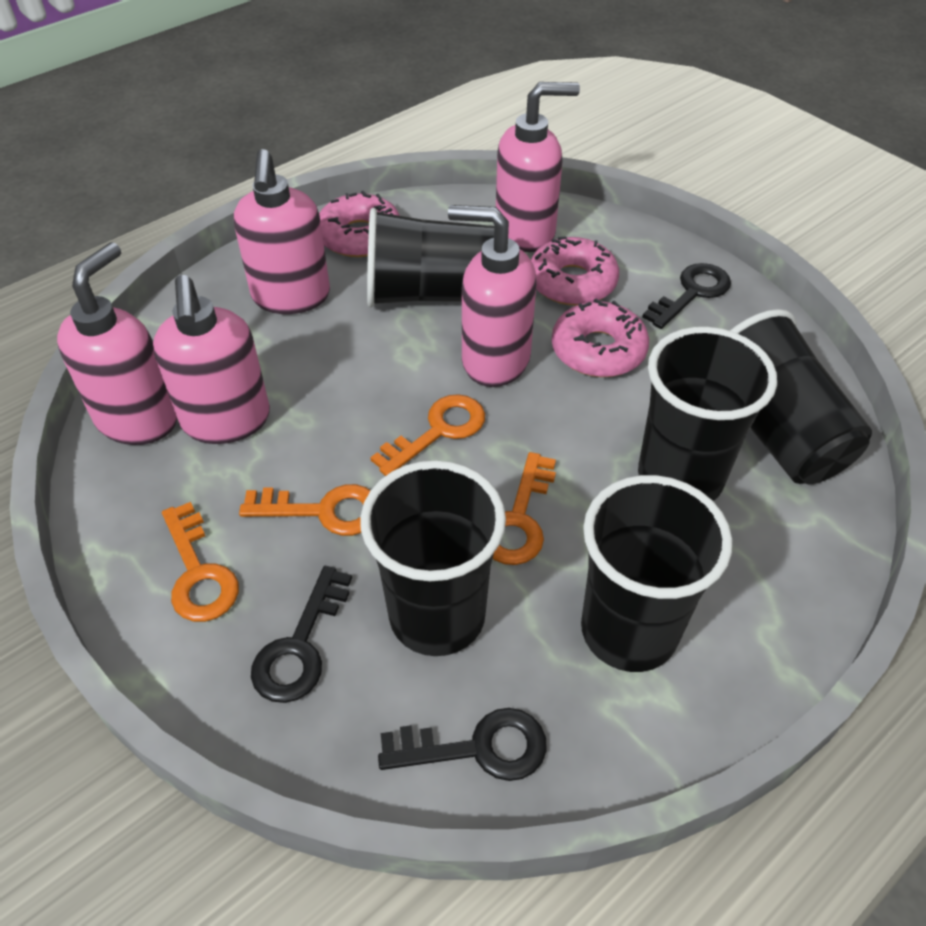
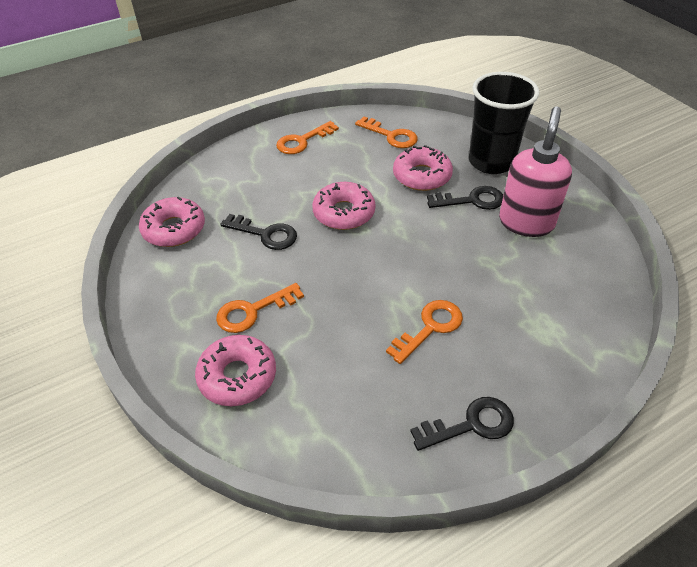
black cup: [360,460,506,656] [367,208,494,307] [581,475,732,672] [638,327,777,501] [730,309,872,484] = 5 -> [469,72,539,174] = 1
pink donut: [319,191,400,257] [531,237,619,306] [552,299,649,377] = 3 -> [139,197,205,247] [195,335,276,406] [312,182,375,230] [393,145,453,191] = 4
pink soap dispenser: [57,242,177,445] [153,275,270,444] [234,149,330,314] [448,205,536,387] [496,82,580,252] = 5 -> [499,106,572,237] = 1

